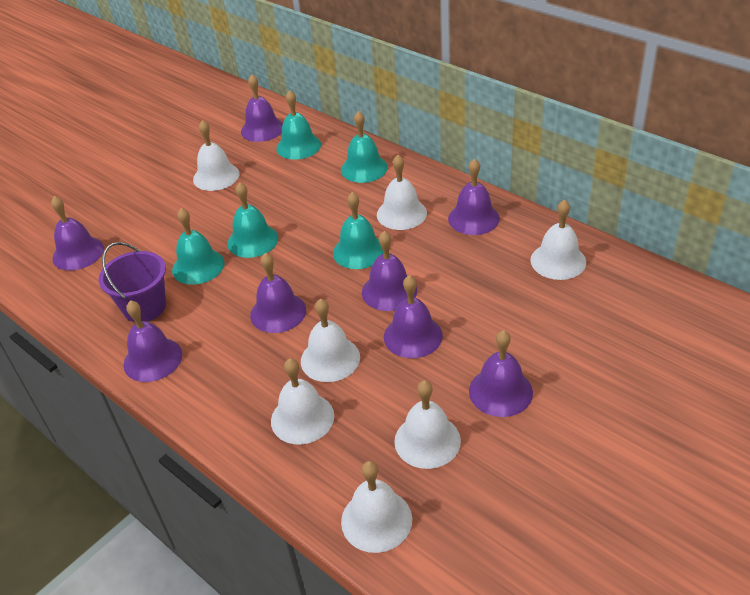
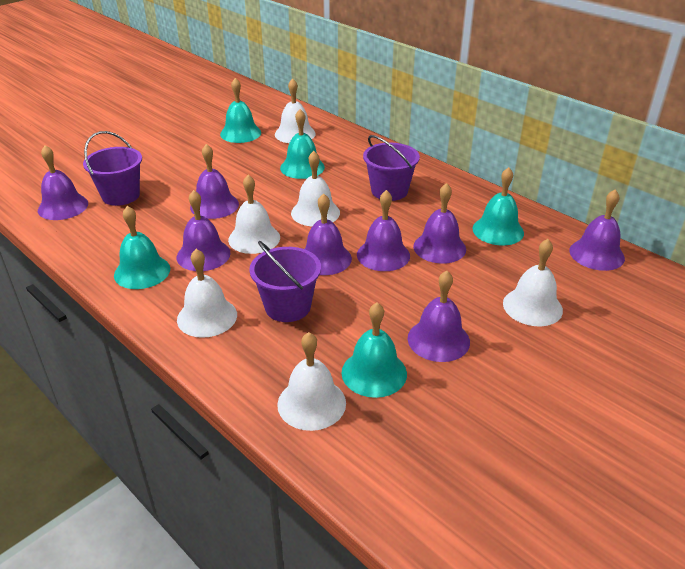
purple bucket: [99,242,166,322] = 1 -> [83,131,142,206] [249,241,321,322] [363,135,420,201] = 3
white bell: [193,120,240,191] [271,358,334,445] [301,299,360,382] [341,461,412,553] [377,155,427,230] [394,380,461,469] [531,200,586,280] = 7 -> [177,249,237,338] [228,175,280,254] [275,78,316,143] [277,332,346,431] [291,151,340,227] [503,239,563,326] = 6

